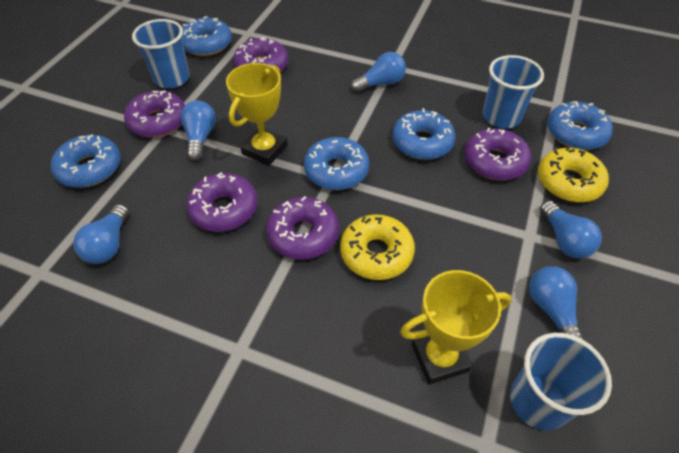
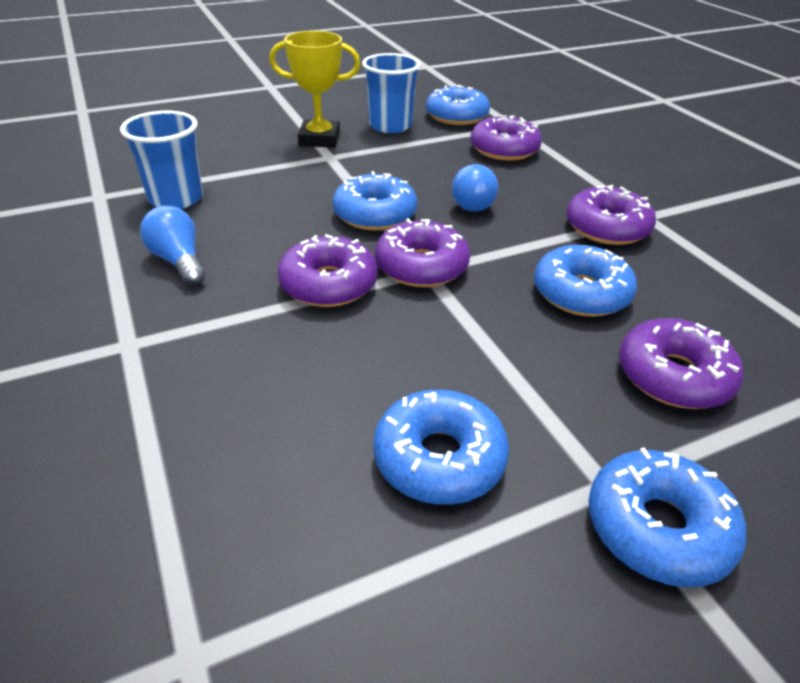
blue cup: [132,19,190,88] [483,55,544,128] [510,333,612,431] = 3 -> [120,111,203,209] [362,53,421,133] = 2
blue light bulb: [73,204,129,264] [180,101,216,161] [351,52,406,92] [529,266,585,341] [540,201,602,258] = 5 -> [140,206,206,285] [452,164,498,212] = 2
yellow donut: [340,214,415,280] [538,146,609,202] = 2 -> none = 0
yellow trophy: [226,63,287,166] [400,270,512,384] = 2 -> [269,31,360,148] = 1

